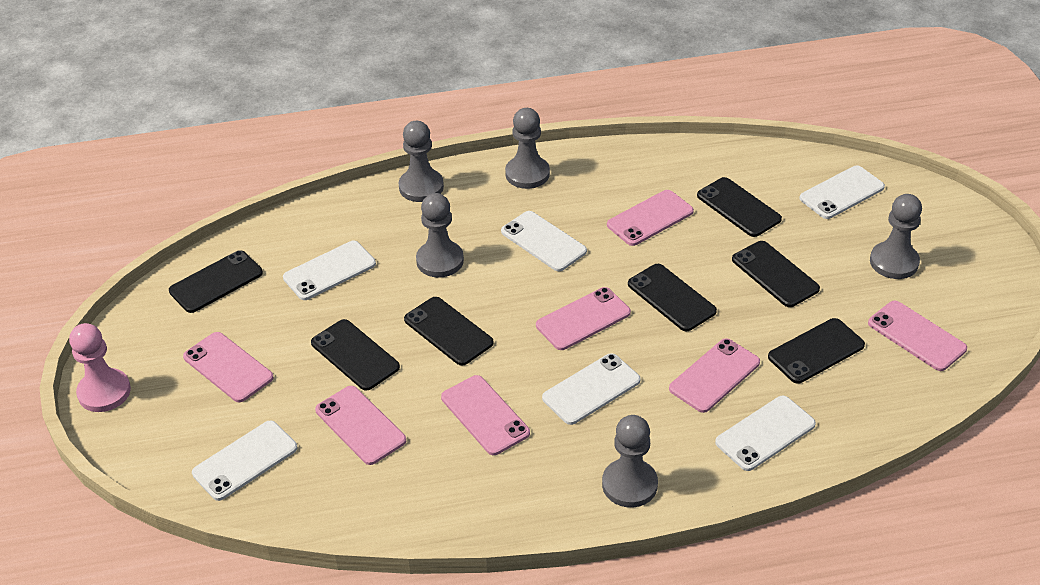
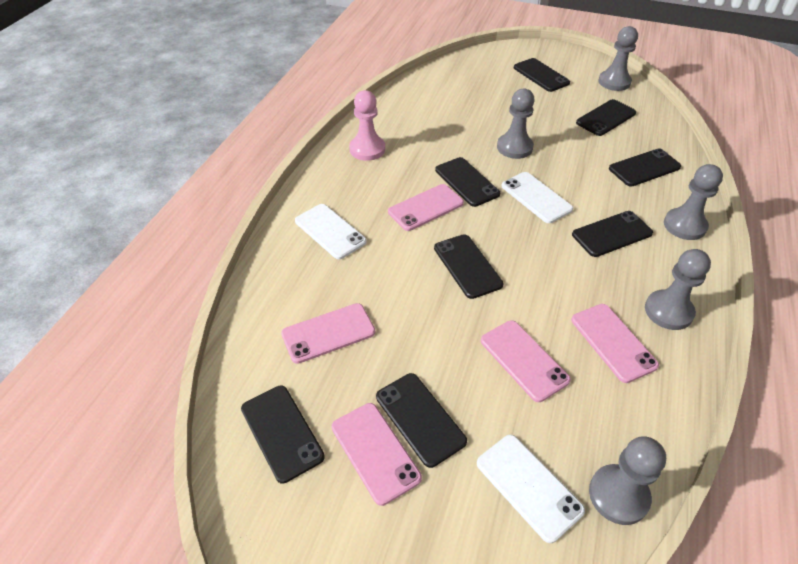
black phone: [169,250,263,313] [311,319,400,391] [404,297,494,366] [628,264,717,331] [697,177,782,237] [732,241,820,307] [768,318,865,384] = 7 -> [241,385,325,483] [376,373,467,468] [434,235,503,299] [435,157,500,207] [514,58,570,92] [572,211,653,257] [576,99,636,136] [609,148,681,187] = 8
pink phone: [183,332,274,402] [315,386,406,465] [441,375,530,455] [536,287,631,350] [607,190,694,246] [669,338,760,413] [868,301,967,371] = 7 -> [281,303,375,364] [332,403,422,506] [388,184,464,231] [481,320,571,402] [571,304,659,383] = 5
white phone: [192,420,297,501] [283,241,376,300] [501,211,587,271] [542,353,640,425] [715,396,816,471] [799,165,885,219] = 6 -> [295,204,367,259] [477,435,585,543] [502,172,573,223] = 3

